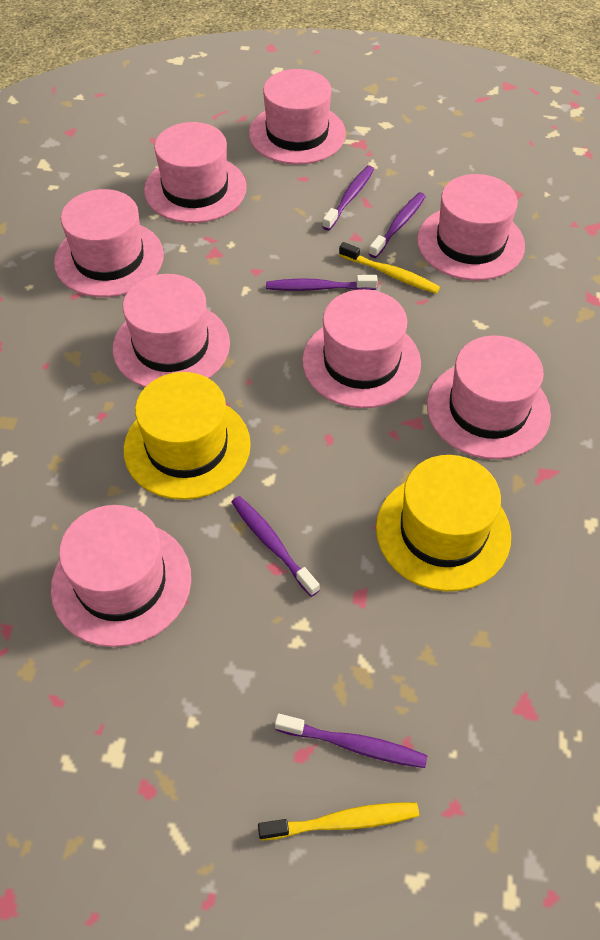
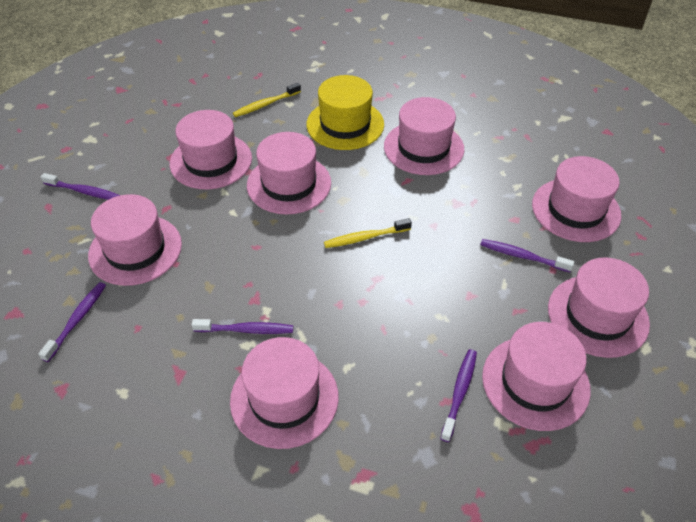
yellow hat: [124,372,251,500] [376,455,511,591] = 2 -> [307,75,384,150] = 1

